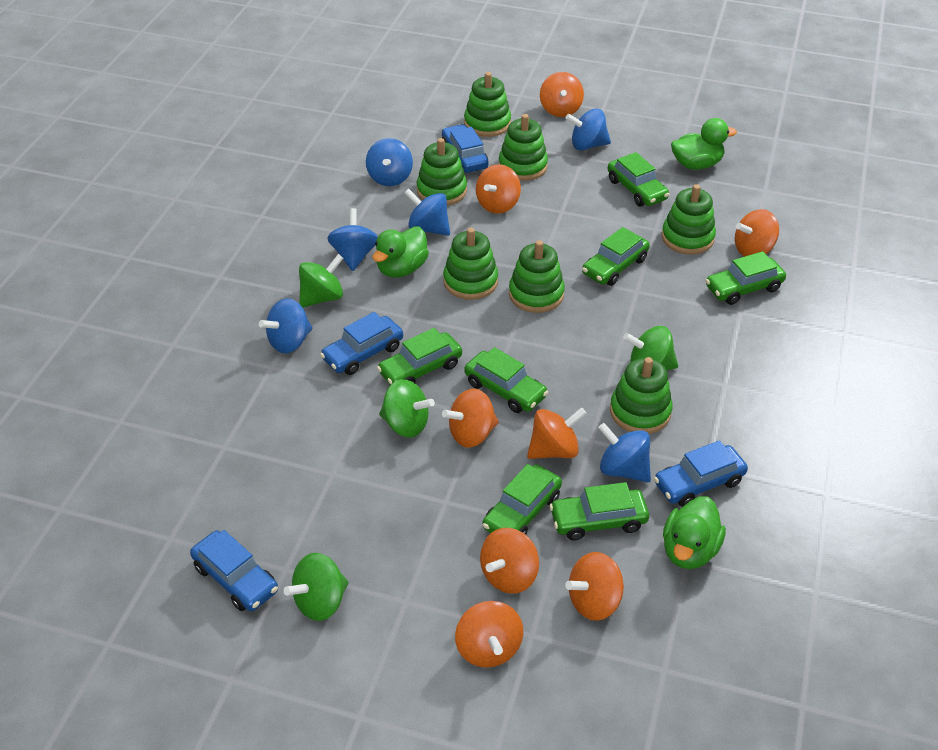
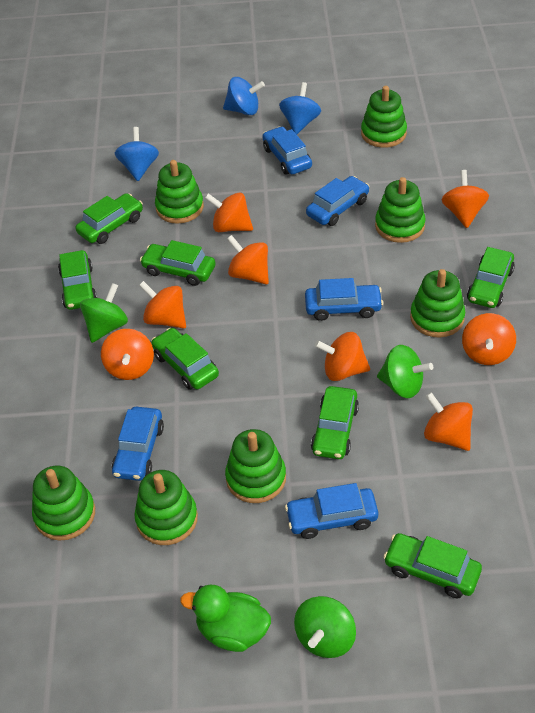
blue car: [190,530,278,611] [320,312,403,375] [442,124,489,173] [654,440,748,507] = 4 -> [112,407,164,481] [262,127,312,175] [285,483,378,539] [305,278,383,321] [306,176,369,226] = 5
blue spinning top: [259,298,313,353] [327,208,378,271] [366,138,413,186] [404,188,450,236] [565,108,611,151] [598,423,651,482] = 6 -> [115,127,159,181] [223,77,265,115] [279,82,321,135] = 3
green duck: [373,227,429,278] [663,496,726,569] [671,118,737,170] = 3 -> [180,585,271,652] = 1
green spinning top: [284,553,348,621] [299,254,343,308] [379,379,435,437] [623,326,678,370] = 4 -> [80,283,128,343] [294,596,356,658] [377,345,433,398] = 3

